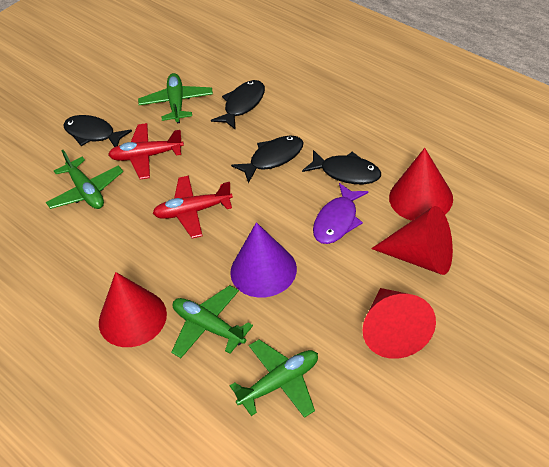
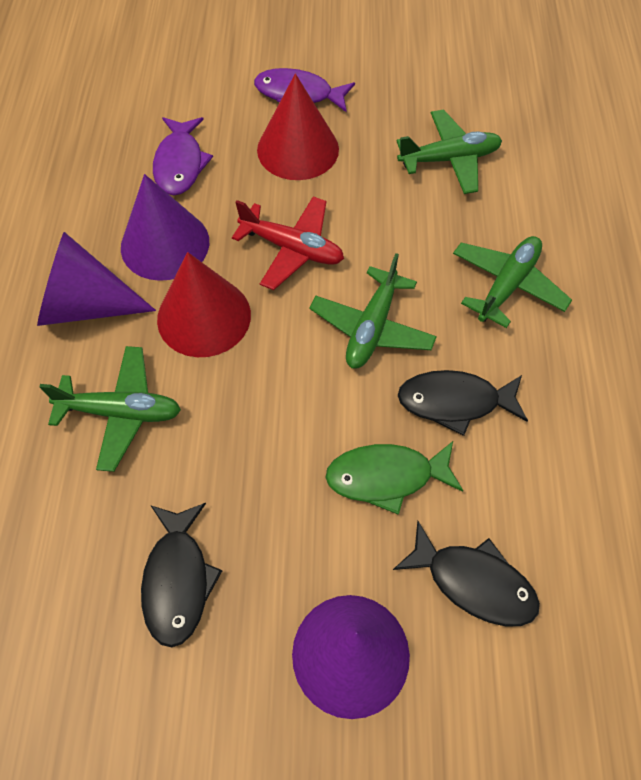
black fish: [63,115,132,147] [211,80,265,130] [231,135,303,183] [302,150,381,184] = 4 -> [141,503,222,647] [393,521,540,626] [398,370,528,436] = 3
green fish: none = 0 -> [325,441,463,515] = 1
purple cone: [230,222,297,298] = 1 -> [37,232,156,326] [121,174,209,281] [292,595,410,719] = 3
purple fish: [313,183,369,244] = 1 -> [153,117,213,195] [254,68,355,112] = 2
red cone: [99,272,167,347] [363,288,436,359] [371,206,453,275] [389,148,453,221] = 4 -> [157,252,251,357] [257,74,339,180] = 2
red plane: [108,123,184,180] [153,175,233,238] = 2 -> [232,196,344,290] = 1

